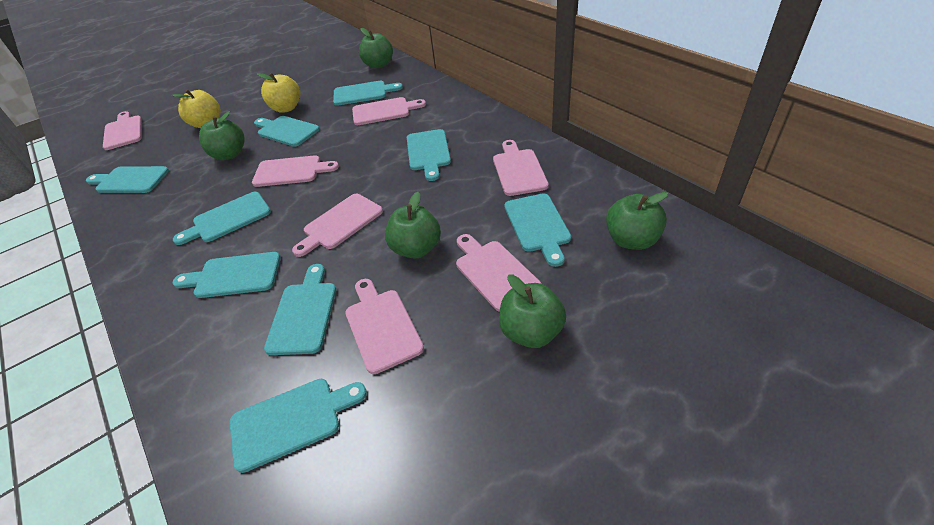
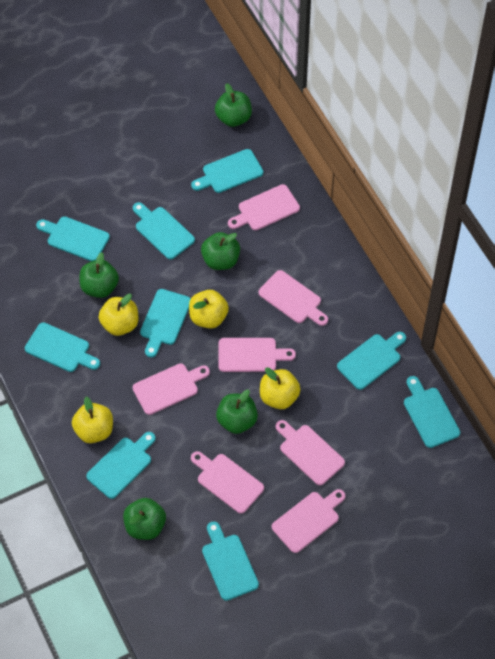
yellow apple: [172,89,221,128] [257,73,301,113] = 2 -> [72,397,113,443] [99,294,139,336] [189,290,229,328] [260,368,301,409] = 4

